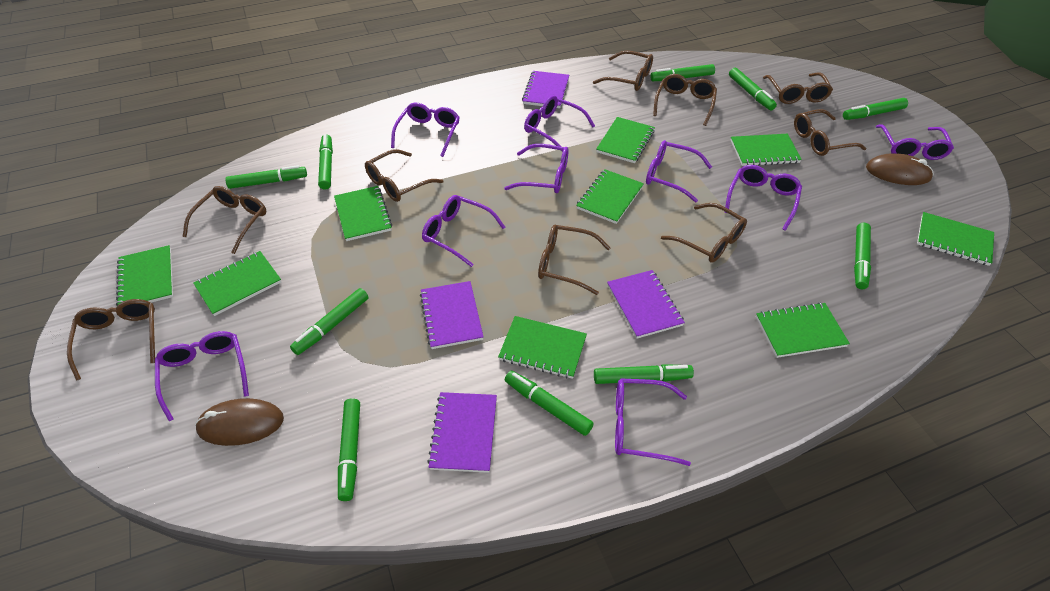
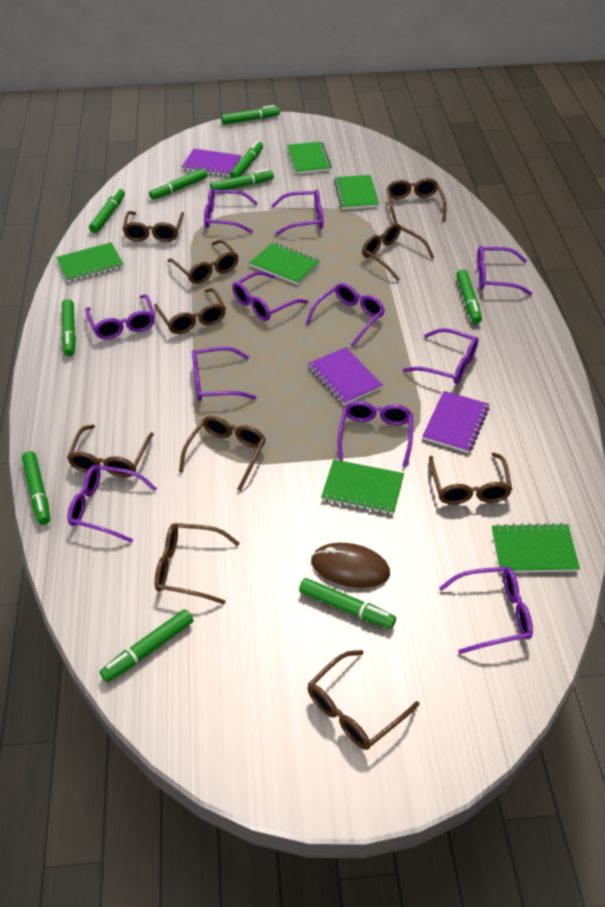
brown glasses: [67,299,155,381] [182,186,267,254] [365,149,443,202] [538,224,610,295] [593,51,653,91] [653,74,717,126] [661,203,747,263] [763,72,833,104] [794,109,866,156] = 9 -> [67,425,154,478] [122,211,184,242] [154,288,226,334] [155,523,240,604] [167,240,238,284] [179,416,266,491] [308,650,419,750] [362,223,434,281] [386,178,447,223] [429,453,512,505] = 10
brown mouse: [195,398,284,446] [866,153,934,185] = 2 -> [311,543,390,588] = 1
green notebook: [116,245,173,306] [193,251,281,316] [334,186,392,241] [498,316,587,379] [576,169,644,224] [596,117,655,163] [731,134,802,166] [756,302,850,358] [917,212,994,266] = 9 -> [56,242,124,282] [250,242,320,285] [288,141,332,174] [321,459,404,515] [334,175,379,210] [492,523,580,573] = 6
purple glasses: [155,331,249,421] [391,103,460,157] [422,195,505,267] [504,144,569,193] [524,95,595,152] [615,378,691,466] [646,140,712,203] [724,165,802,231] [876,124,954,160] = 9 -> [68,465,157,543] [85,294,155,339] [192,347,256,401] [204,188,258,233] [232,271,308,321] [271,189,323,236] [306,283,385,347] [338,401,413,468] [403,328,479,384] [439,566,533,654] [477,246,533,295] = 11
purple notebook: [420,281,484,349] [427,392,497,473] [522,71,569,108] [607,270,685,339] = 4 -> [182,149,241,177] [308,347,382,405] [422,391,489,453] = 3

